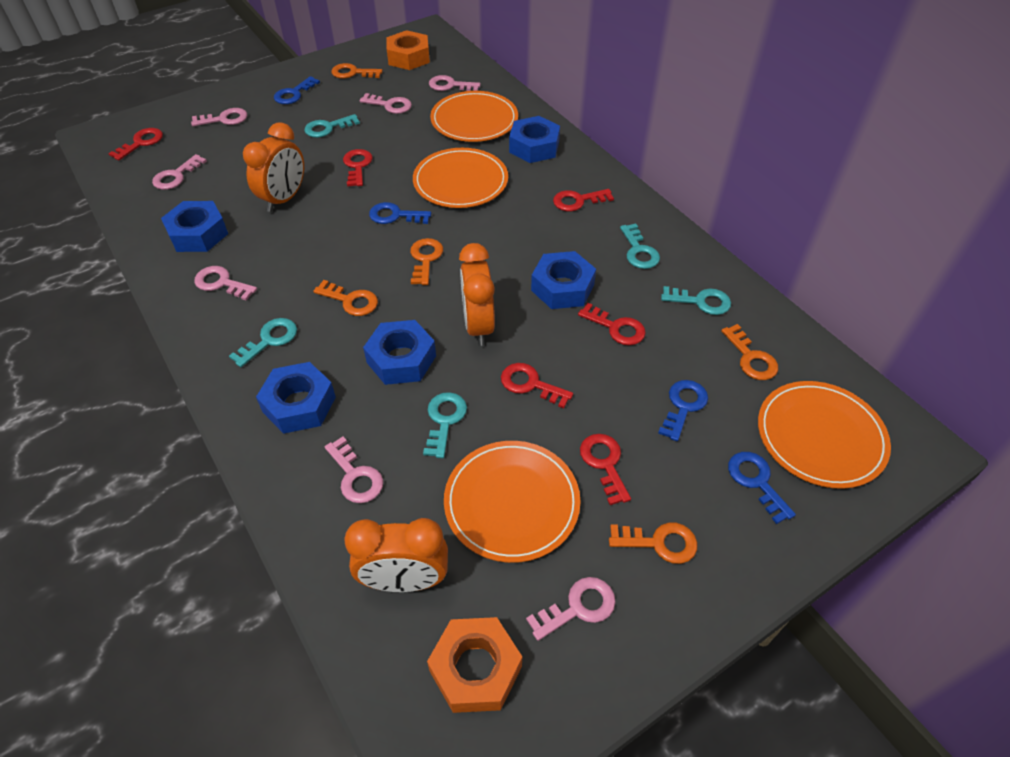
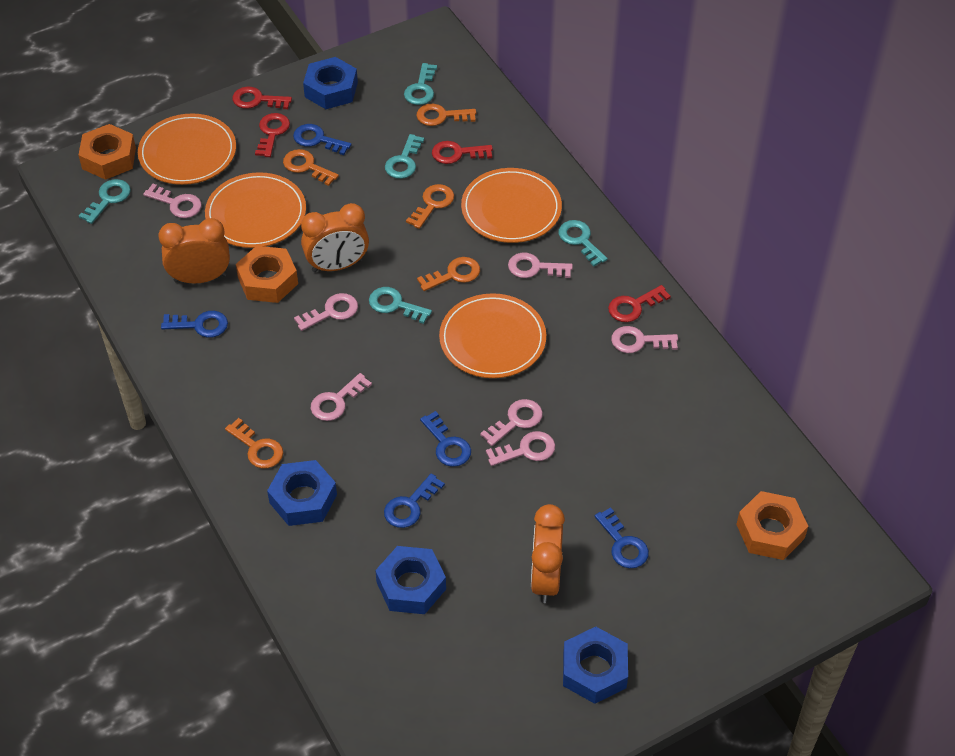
blue key: [274,76,320,104] [369,202,431,224] [658,380,708,441] [728,452,796,524] = 4 -> [161,311,228,338] [293,124,351,155] [384,473,445,528] [420,411,471,467] [595,507,649,568] = 5
blue nut: [161,201,228,252] [256,362,336,434] [363,320,436,385] [509,116,560,163] [531,251,596,309] = 5 -> [267,460,337,526] [303,57,358,109] [375,546,446,614] [563,627,628,704] = 4
orange nut: [386,30,430,70] [427,617,522,713] = 2 -> [79,124,136,180] [236,246,298,303] [736,491,808,560] = 3
red key: [108,128,163,161] [343,149,373,186] [501,363,573,408] [553,189,614,211] [578,303,646,345] [580,434,631,505] = 6 -> [232,87,292,109] [255,113,290,157] [432,141,493,164] [608,285,671,322] = 4

